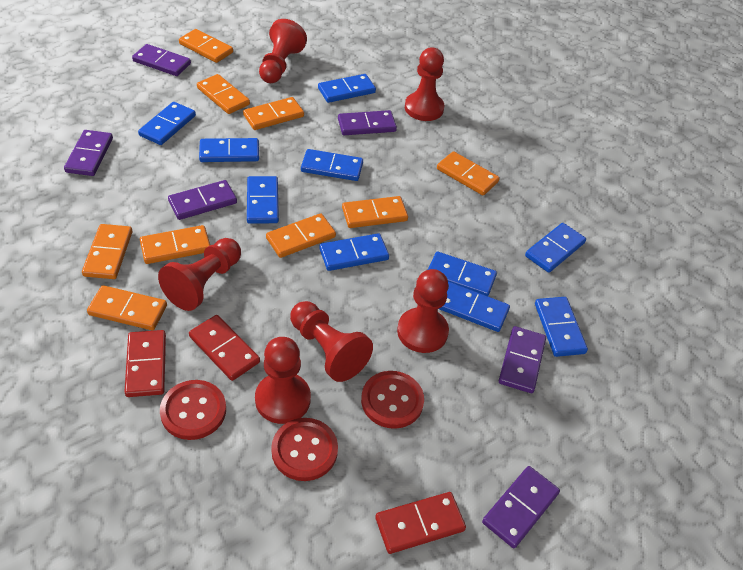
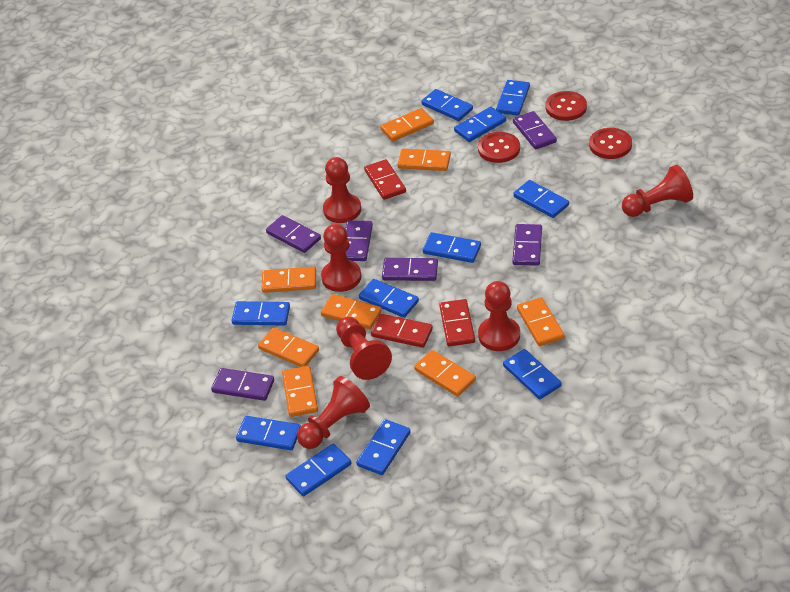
blue domino: [138,102,196,145] [199,138,259,162] [247,176,279,224] [301,149,363,181] [318,74,376,103] [319,233,389,271] [428,251,497,296] [439,282,510,332] [525,223,586,273] [535,297,588,357] = 10 -> [232,301,290,326] [236,416,301,450] [286,444,351,496] [356,419,410,475] [359,279,419,318] [421,89,473,121] [423,232,481,263] [454,107,506,142] [496,80,530,116] [503,349,562,399] [513,180,569,218] = 11
orange domino: [82,224,132,279] [87,285,167,330] [140,225,210,264] [179,29,233,63] [197,74,250,114] [243,97,304,130] [266,213,336,258] [342,196,408,228] [437,151,500,195] = 9 -> [258,327,319,367] [261,267,316,293] [282,366,318,417] [321,294,382,329] [380,108,434,141] [398,149,451,171] [414,350,476,397] [517,297,564,346] = 8

